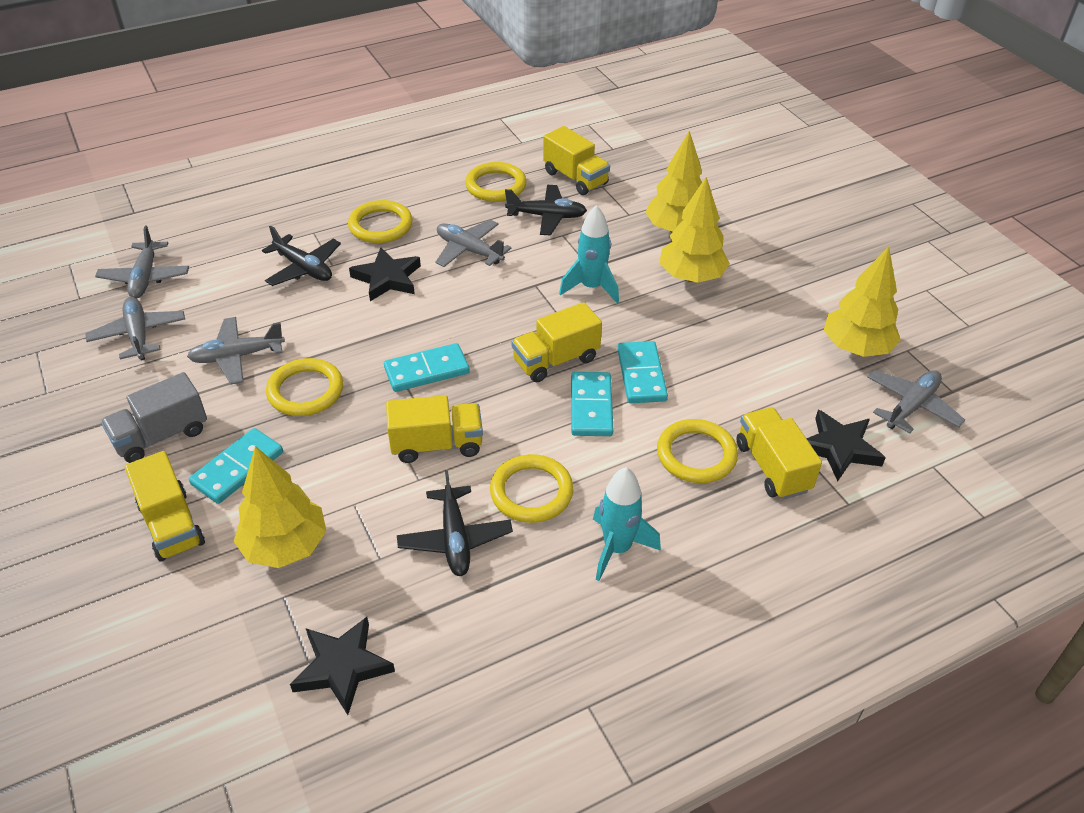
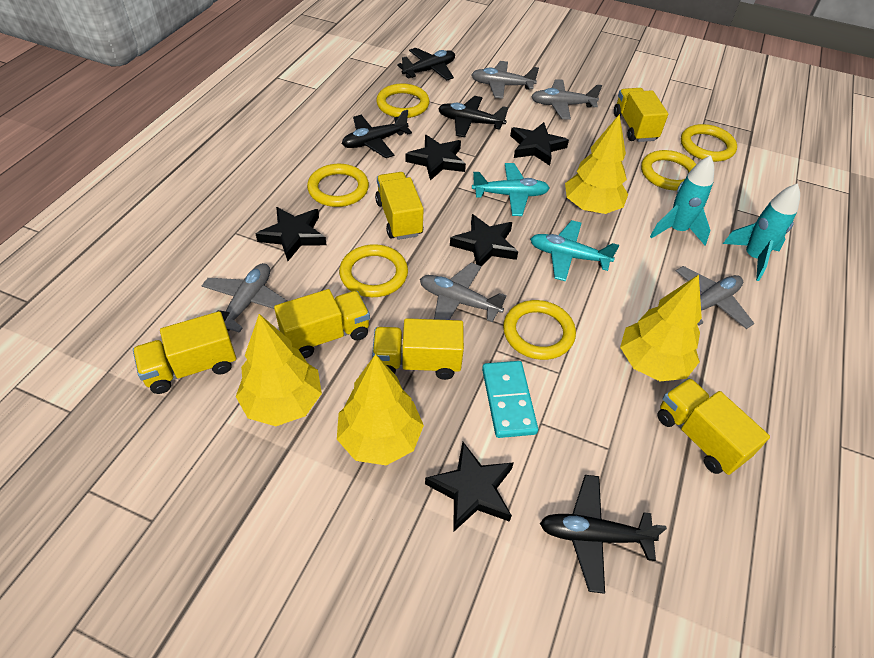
black plane: [262,225,341,286] [397,470,513,576] [505,185,587,236] = 3 -> [342,110,412,158] [397,48,455,80] [438,96,508,137] [540,475,667,594] = 4
black star: [290,617,395,715] [349,248,421,301] [806,410,886,481] = 3 -> [256,207,327,261] [406,135,466,180] [425,442,514,532] [450,214,518,266] [510,122,569,166] = 5
grey truck: [101,372,207,463] = 1 -> none = 0
turquoise domino: [189,428,283,504] [384,343,470,392] [571,372,613,436] [617,341,668,403] = 4 -> [482,361,538,438] = 1
turquoise plane: none = 0 -> [472,163,550,216] [530,220,619,281] = 2
yellow ring: [266,358,343,416] [348,200,413,243] [465,162,527,202] [490,454,573,523] [657,419,738,483] = 5 -> [307,164,369,207] [339,244,408,297] [376,83,429,118] [503,300,576,360] [641,150,696,191] [681,124,737,162] = 6
yellow truck: [125,451,205,562] [386,395,483,463] [511,302,602,382] [543,126,610,195] [737,407,822,500] = 5 -> [133,311,236,394] [274,289,370,359] [372,318,464,380] [375,172,424,240] [614,88,668,142] [657,378,770,475] = 6

